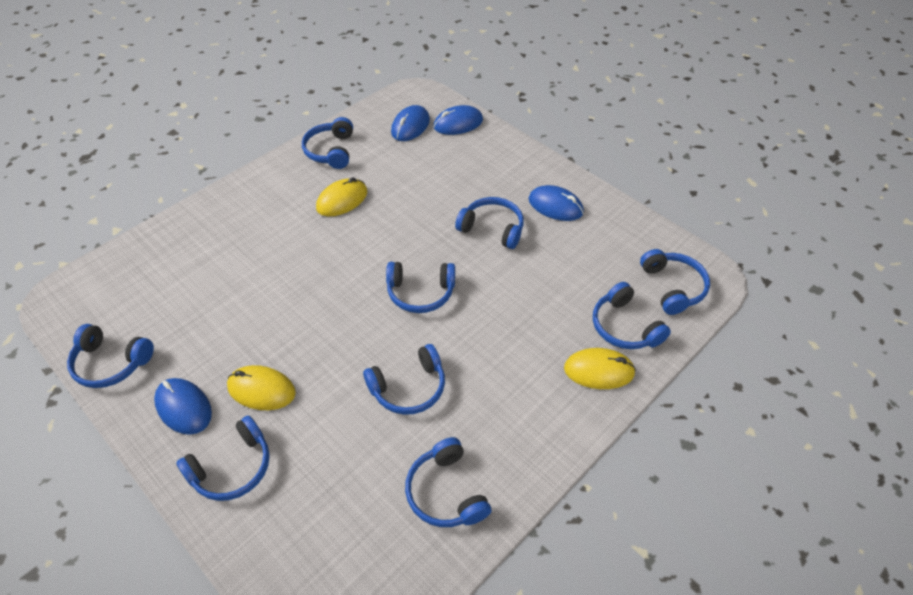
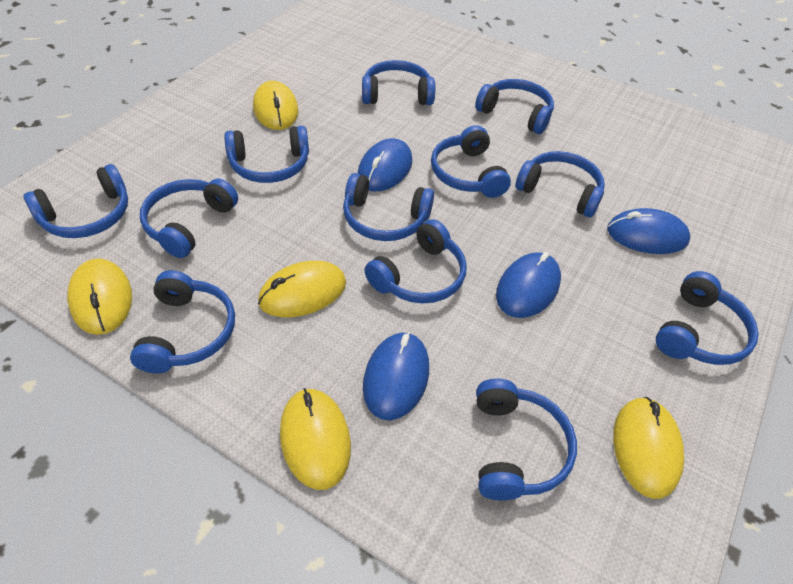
blue headphones: [67,324,154,388] [176,415,270,501] [302,117,353,169] [363,344,445,415] [386,262,455,313] [405,437,491,527] [455,197,524,249] [593,282,671,349] [640,249,710,315] = 9 -> [23,164,128,238] [130,270,235,374] [140,179,238,258] [224,126,309,183] [343,173,434,241] [362,60,435,105] [365,219,467,304] [431,125,511,198] [475,79,554,134] [476,379,577,501] [515,151,605,217] [656,271,759,365] = 12
yellow mouse: [227,365,296,410] [316,177,367,216] [564,348,636,389] = 3 -> [67,258,132,335] [253,81,298,130] [258,261,346,317] [280,388,351,490] [613,397,684,499] = 5

